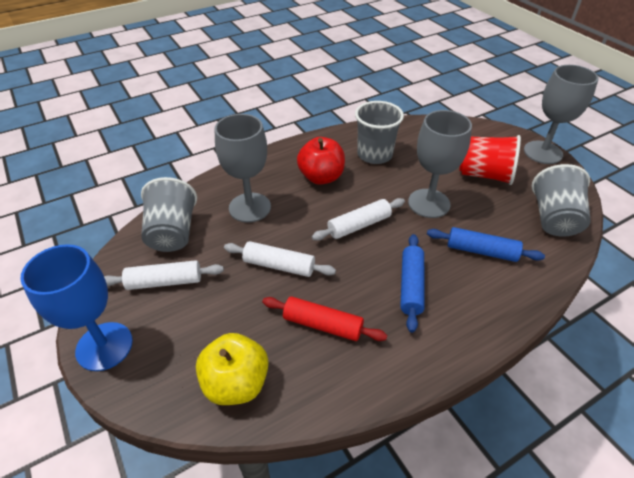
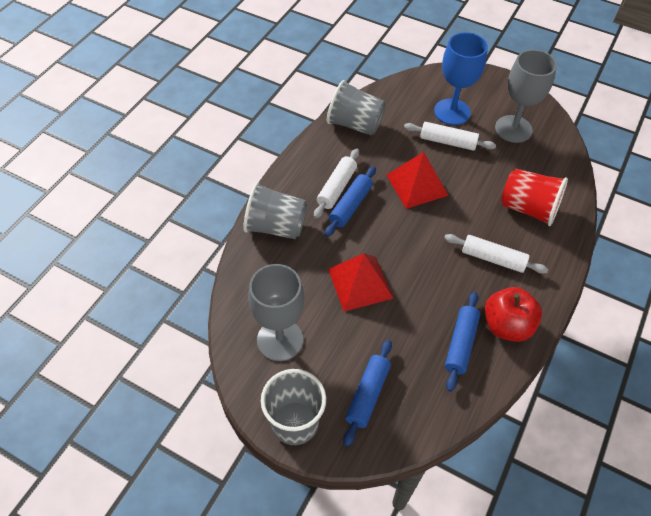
blue rolling pin: [400,234,425,333] [427,227,545,262] = 2 -> [325,166,376,237] [343,340,392,447] [445,292,480,392] = 3
grey goblet: [215,114,271,223] [408,110,472,218] [524,65,599,164] = 3 -> [248,264,304,361] [495,49,557,143] = 2
red pyramid: none = 0 -> [328,253,394,312] [386,152,449,209] = 2
red rolling pin: [262,297,387,341] = 1 -> none = 0
yellow apple: [196,333,269,405] = 1 -> none = 0

